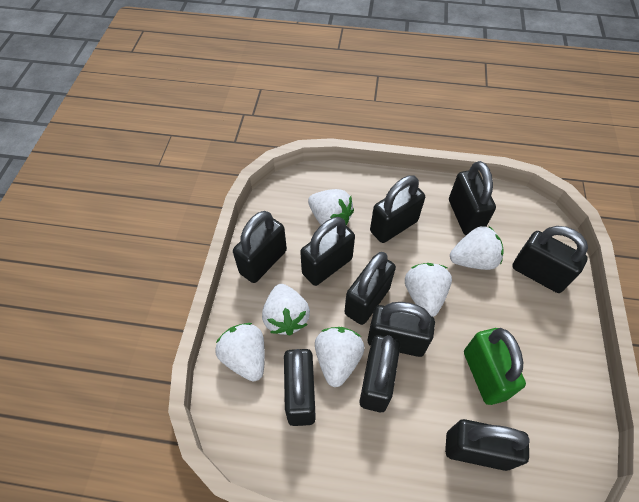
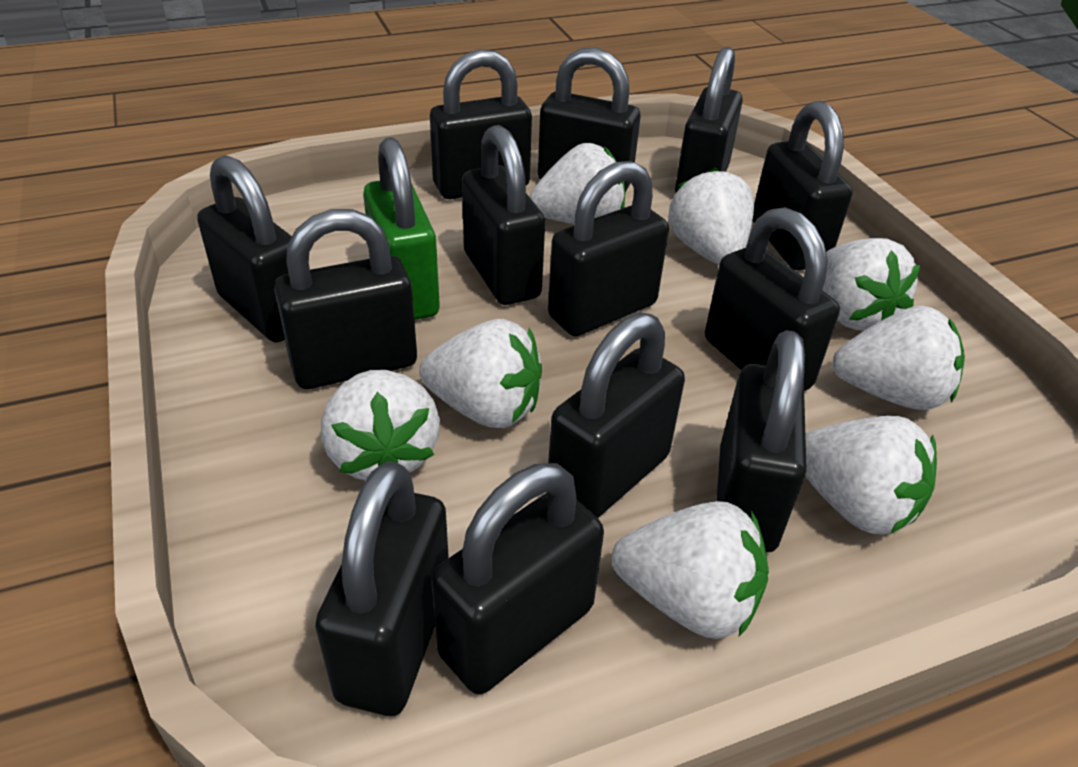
black padlock: [233,211,287,283] [284,349,316,426] [300,217,355,286] [344,252,396,325] [359,335,400,412] [368,302,435,357] [370,175,425,243] [445,419,529,471] [449,161,496,235] [512,226,588,293] = 10 -> [197,155,292,342] [274,209,417,389] [315,461,449,716] [430,49,532,199] [431,463,604,695] [462,125,545,305] [538,48,640,192] [548,161,669,336] [548,313,685,518] [675,47,743,193] [705,207,840,391] [717,330,807,552] [753,101,853,270] = 13
white strawberry: [215,323,265,381] [262,284,310,335] [308,189,354,226] [315,327,365,387] [405,263,452,317] [450,226,503,270] = 6 -> [321,370,440,480] [419,319,542,428] [529,143,625,224] [612,501,769,639] [668,167,754,265] [805,416,937,534] [822,238,920,331] [832,306,965,410] = 8

